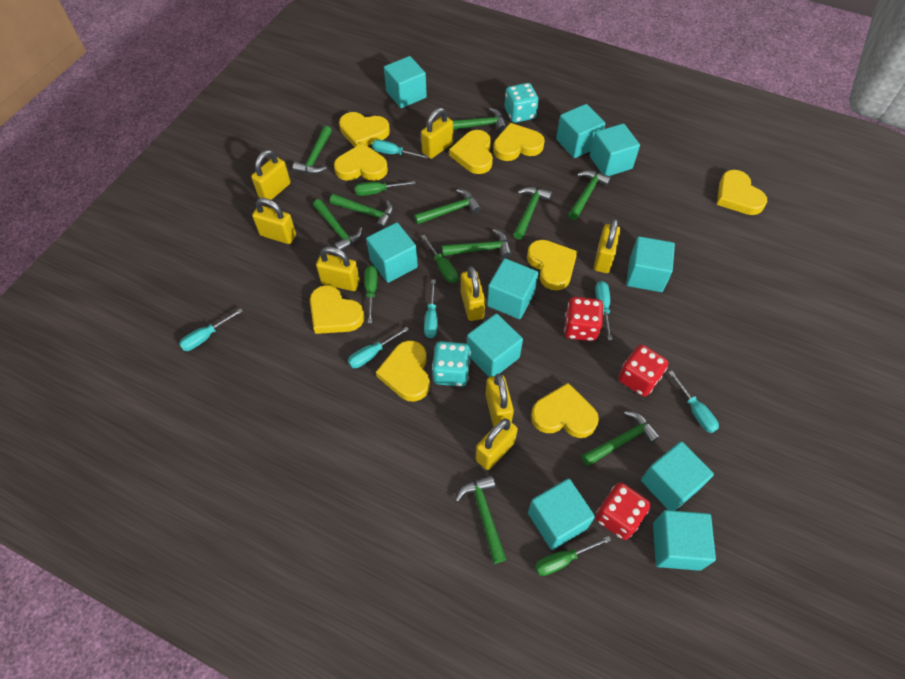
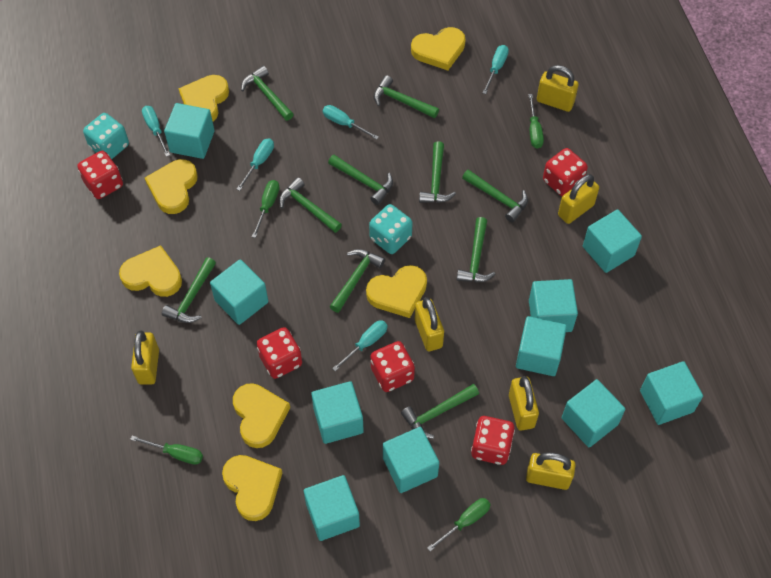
red dice: [564,297,604,341] [595,482,651,540] [618,345,668,397] = 3 -> [78,151,123,199] [257,327,302,379] [370,341,415,392] [471,416,515,465] [543,148,588,196] = 5
turquoise screwdriver: [179,308,243,351] [348,327,409,368] [372,140,428,159] [424,279,438,338] [595,281,612,340] [668,371,719,433] = 6 -> [142,106,170,157] [237,139,274,191] [323,105,379,140] [332,320,387,371] [482,45,509,94] = 5
yellow heart: [310,285,365,334] [334,143,388,181] [339,112,390,147] [376,340,430,402] [449,130,493,174] [493,123,545,161] [527,240,578,290] [531,383,599,438] [717,170,767,215] = 9 -> [119,245,182,297] [145,159,198,214] [178,75,229,122] [222,455,282,521] [233,383,290,448] [366,265,427,318] [411,27,466,71] = 7
yellow padlock: [251,150,290,200] [252,198,296,244] [316,247,360,291] [421,108,453,159] [461,266,485,321] [475,418,518,470] [485,374,514,427] [594,219,620,273] = 8 -> [131,330,159,385] [415,297,444,352] [509,376,539,431] [526,452,576,490] [537,65,579,112] [558,174,599,224] = 6

